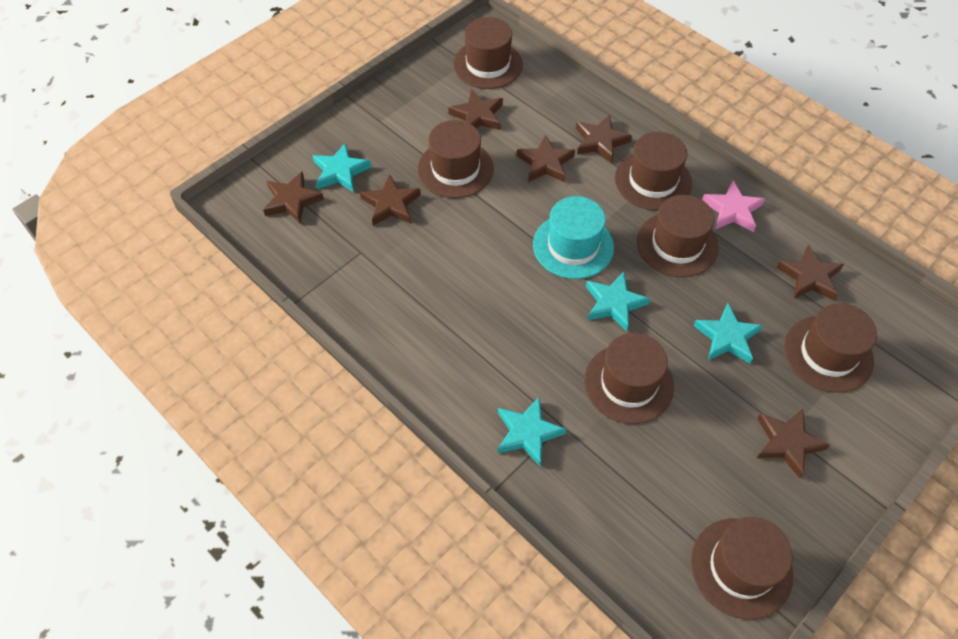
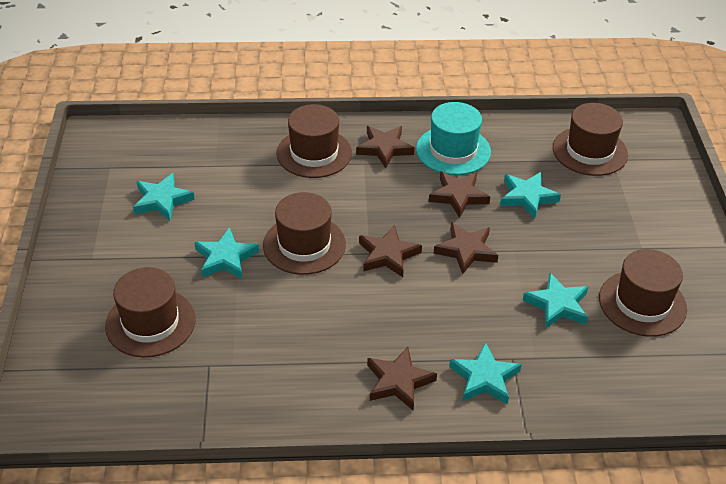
brown hat: [418,120,494,198] [453,17,523,89] [584,333,674,424] [615,132,692,210] [637,195,718,277] [691,517,793,620] [784,303,877,393] = 7 -> [105,267,196,358] [263,192,346,275] [277,104,352,178] [553,103,628,176] [599,249,687,337] = 5
brown star: [263,171,324,223] [360,174,421,226] [448,89,503,130] [517,134,575,182] [576,115,632,163] [757,409,830,478] [777,244,844,301] = 7 -> [356,126,414,168] [359,225,422,277] [367,347,437,411] [429,171,490,218] [434,222,498,274] = 5
pink star: [702,181,765,232] = 1 -> none = 0
turquoise star: [313,143,371,192] [498,396,566,466] [586,272,650,331] [693,303,763,364] = 4 -> [133,173,195,221] [194,227,259,279] [449,342,522,405] [500,172,561,219] [523,273,588,329] = 5

